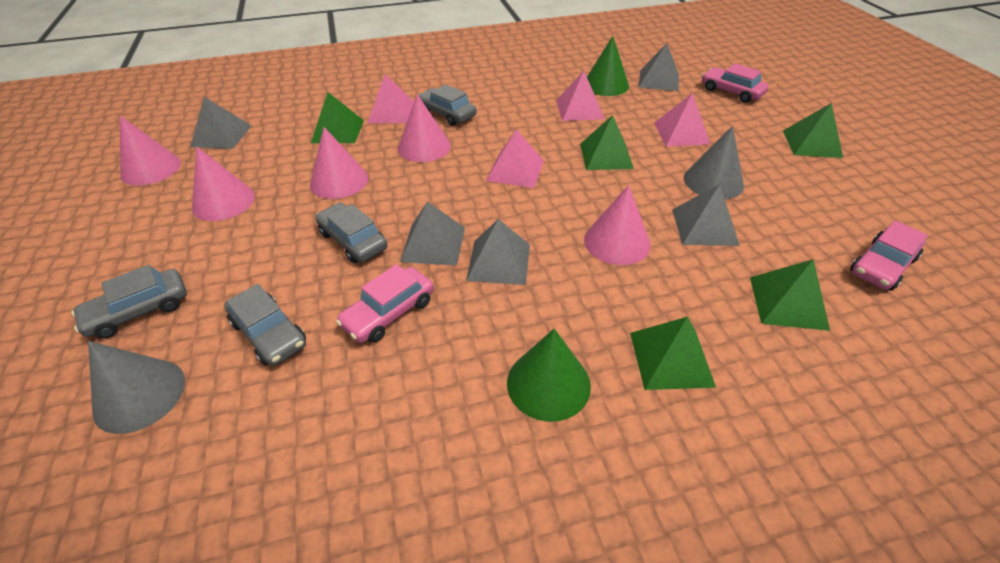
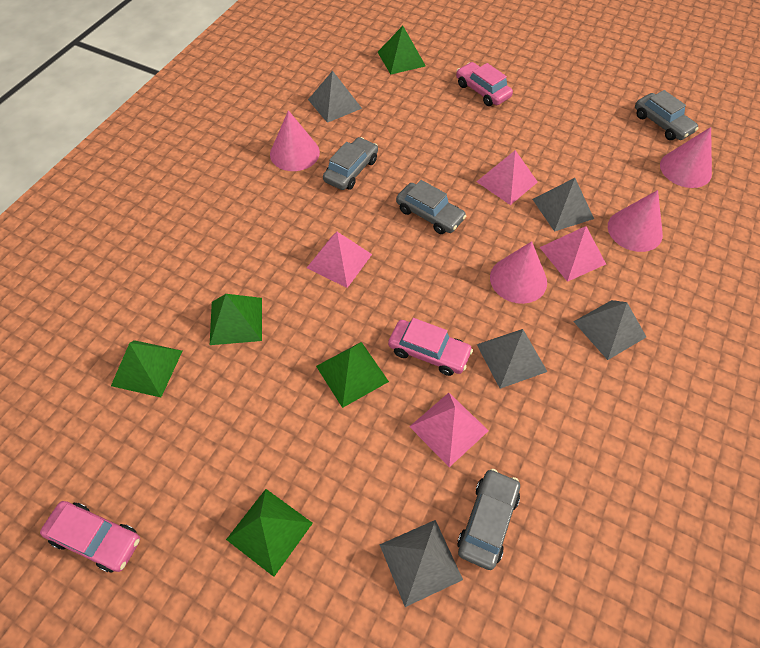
green cone: [507,329,591,422] [587,36,629,96] = 2 -> none = 0
grey cone: [88,341,185,434] [684,126,744,199] = 2 -> none = 0
pink cone: [120,116,181,186] [192,147,255,221] [310,127,368,199] [398,94,451,162] [584,185,651,265] = 5 -> [270,110,320,171] [490,241,547,304] [608,190,663,252] [660,127,712,188] = 4

